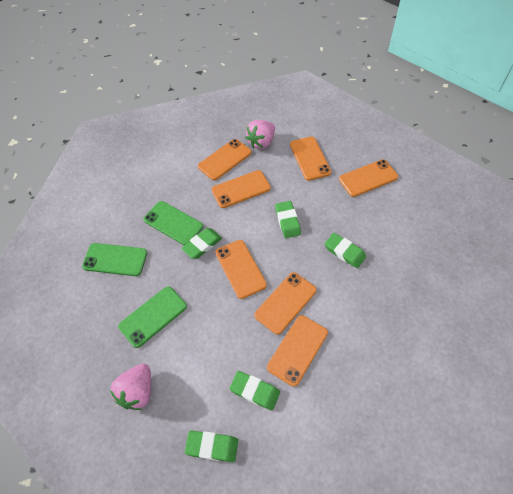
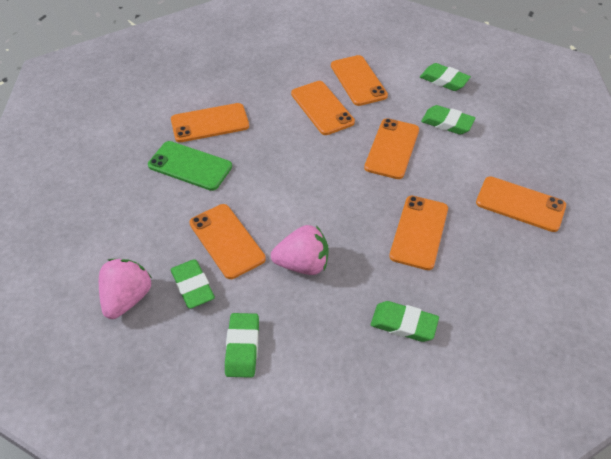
green phone: [82,243,147,276] [118,286,187,348] [143,201,203,245] = 3 -> [148,141,232,191] = 1

